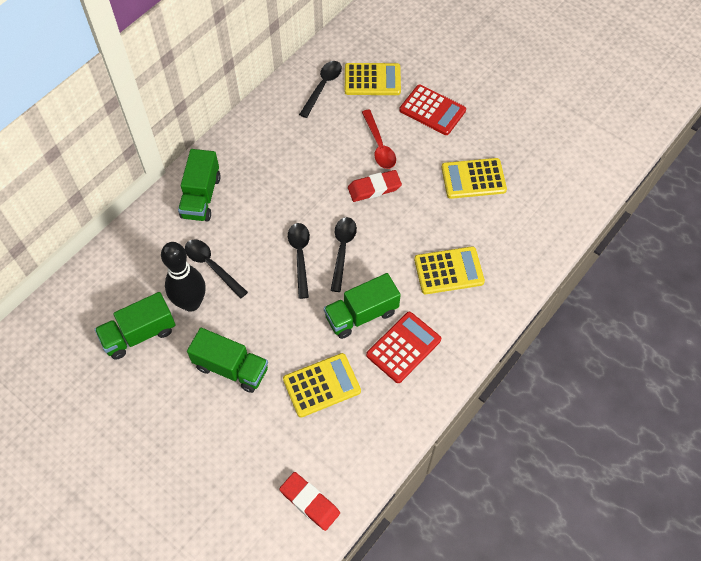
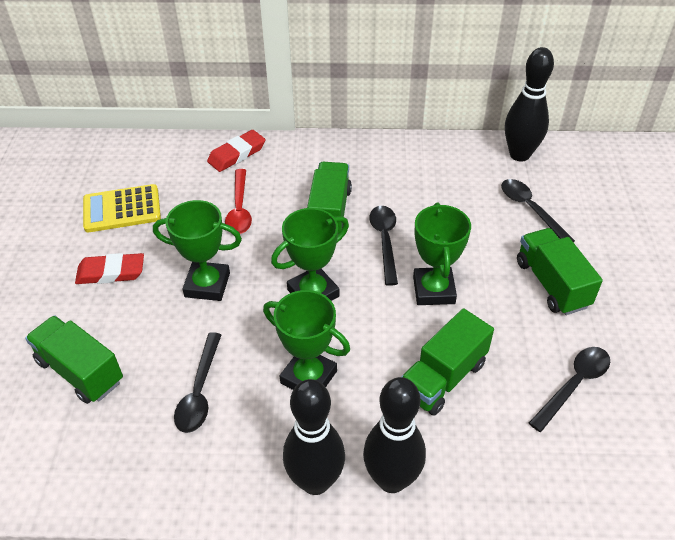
black bowling pin: [161,242,206,312] = 1 -> [283,379,345,495] [363,377,426,493] [505,47,554,161] = 3
green trophy: none = 0 -> [153,200,242,301] [263,290,350,390] [271,208,349,301] [413,203,471,305] = 4
red calculator: [366,312,441,383] [399,84,466,135] = 2 -> none = 0
yellow calculator: [283,353,361,418] [345,63,401,95] [414,246,485,294] [441,158,507,199] = 4 -> [83,184,161,233] = 1

